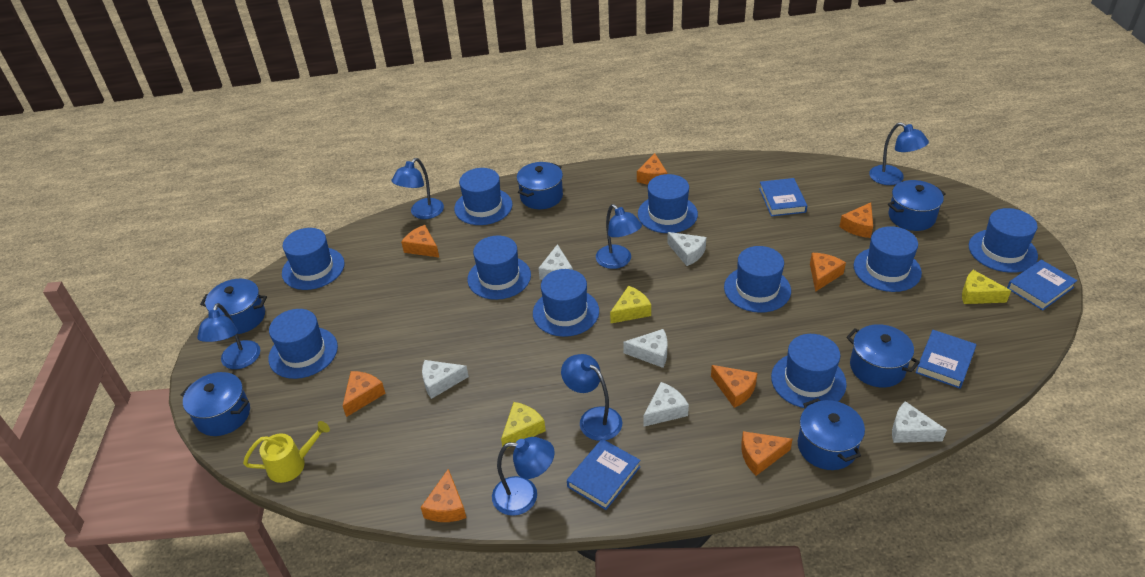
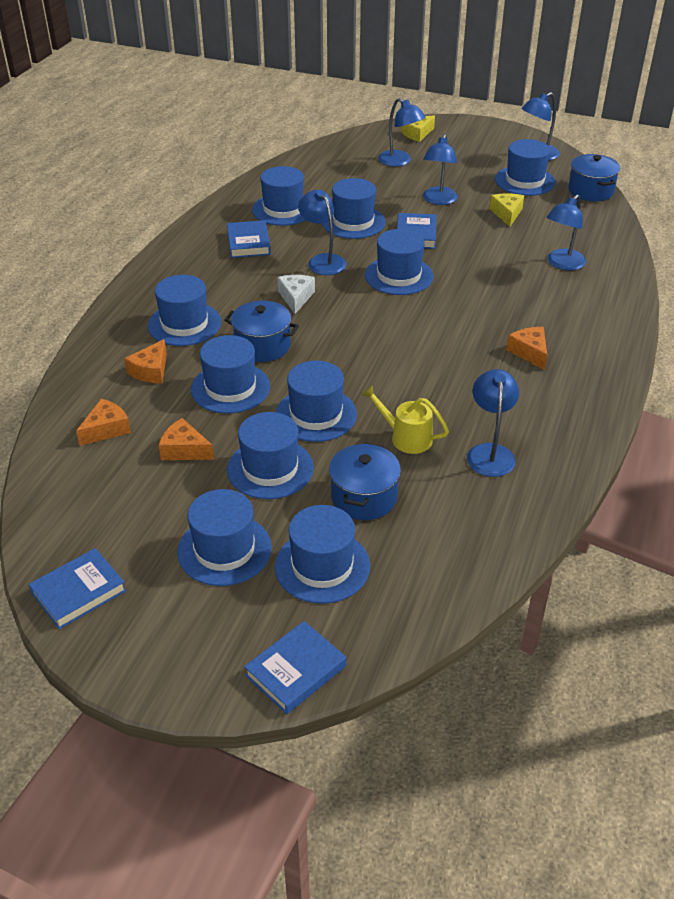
blue pot: [181,372,250,436] [200,279,267,334] [517,162,563,209] [798,398,865,470] [846,324,920,388] [888,180,946,231] = 6 -> [224,301,299,362] [329,443,401,520] [568,154,620,201] = 3
orange cheese: [343,371,386,417] [401,225,439,257] [421,469,466,522] [637,153,667,184] [711,365,757,408] [741,431,793,476] [810,253,846,292] [839,202,873,238] = 8 -> [76,399,131,446] [124,339,167,383] [159,418,214,460] [506,327,547,370] = 4
white cheese: [422,360,469,399] [538,244,573,280] [623,329,667,368] [644,382,689,427] [667,232,706,266] [892,401,947,443] = 6 -> [277,275,315,314] = 1
yellow cheese: [501,402,546,448] [610,286,651,323] [962,270,1011,304] = 3 -> [401,115,435,142] [489,193,524,227] = 2

